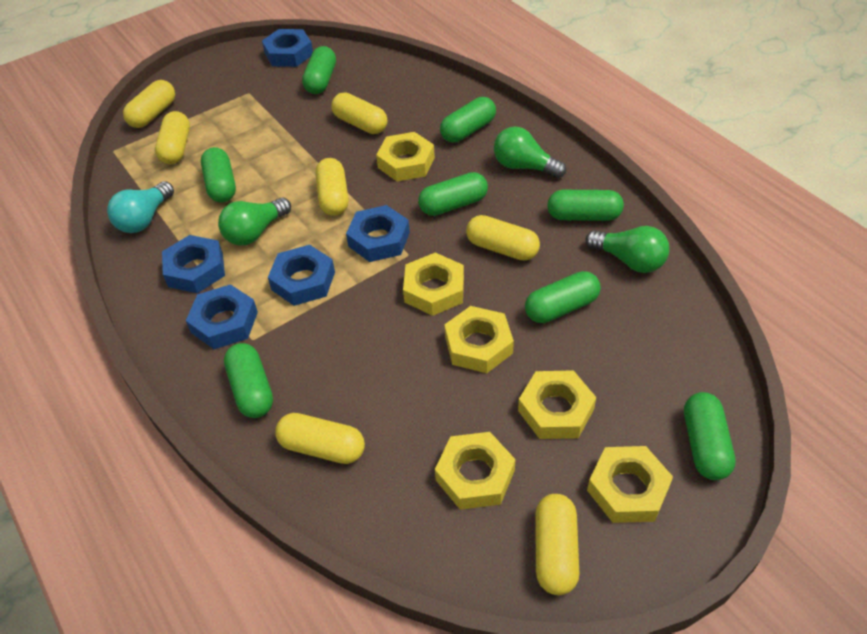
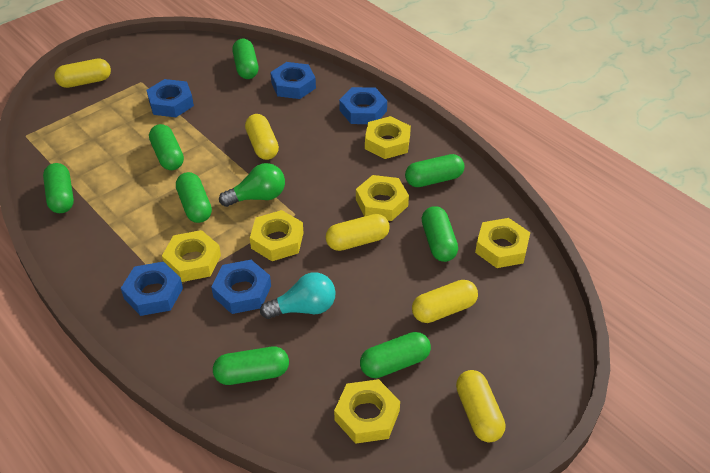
green light bulb: [218,198,291,245] [494,126,566,178] [585,226,669,273] = 3 -> [219,163,285,207] = 1
yellow capsule: [123,80,175,128] [155,111,190,164] [275,413,365,464] [315,158,349,216] [331,92,387,134] [466,215,540,261] [535,494,579,595] = 7 -> [54,59,111,88] [245,114,279,160] [326,214,390,251] [412,280,478,323] [456,370,505,442] = 5

